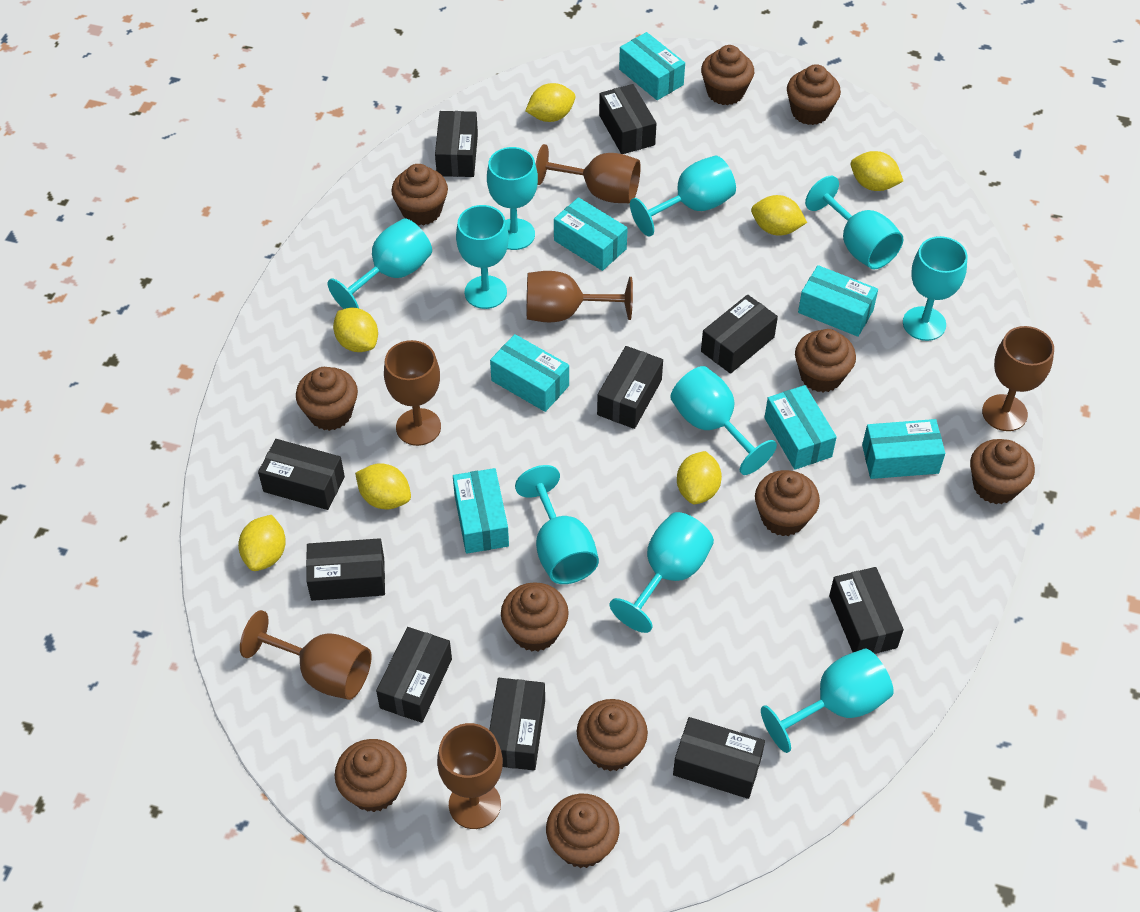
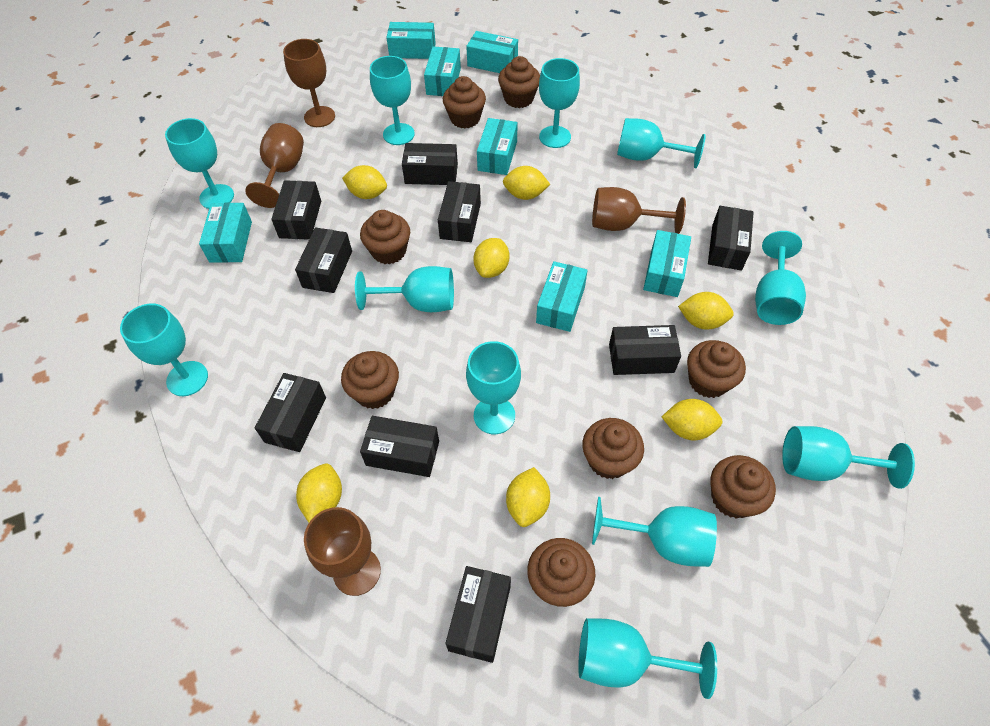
black box: [258,439,345,510] [306,538,385,601] [376,627,452,723] [435,111,478,177] [489,678,545,770] [597,346,663,429] [599,84,656,154] [673,717,765,799] [701,295,778,374] [829,567,904,654] = 10 -> [255,373,326,452] [271,180,321,240] [295,227,352,293] [360,416,439,477] [402,143,458,185] [438,181,481,242] [445,566,511,663] [609,325,681,375] [708,206,754,271] = 9
brown cupcake: [296,367,358,431] [334,739,407,812] [391,164,448,225] [501,582,569,651] [546,794,619,868] [577,699,648,771] [701,45,754,105] [755,470,820,536] [787,64,841,125] [795,329,856,393] [970,439,1035,504] = 11 -> [341,351,399,409] [360,210,410,264] [443,76,486,129] [498,56,540,108] [527,538,595,607] [582,418,644,479] [687,340,746,398] [710,455,776,519] = 8
brown goblet: [240,610,372,700] [384,340,441,446] [437,723,503,829] [527,271,633,322] [536,144,641,203] [982,326,1054,431] = 6 -> [245,123,304,208] [283,39,335,127] [304,507,381,596] [592,187,686,234] = 4
turquoise goblet: [328,218,432,309] [456,205,509,309] [487,147,538,250] [515,465,599,584] [610,512,714,633] [630,156,736,237] [670,366,777,475] [761,648,894,753] [805,176,903,269] [903,236,967,341] = 10 -> [120,303,208,396] [165,118,234,209] [355,266,454,312] [370,56,415,145] [466,341,521,434] [539,58,580,148] [578,618,717,699] [592,497,717,567] [617,118,706,168] [755,231,806,325] [782,426,915,489] = 11

